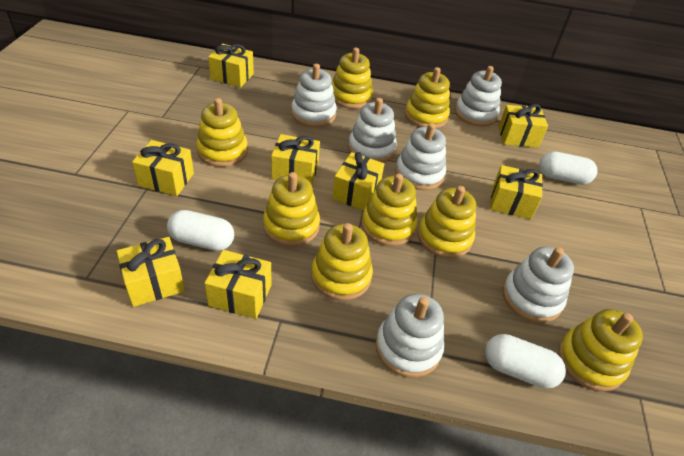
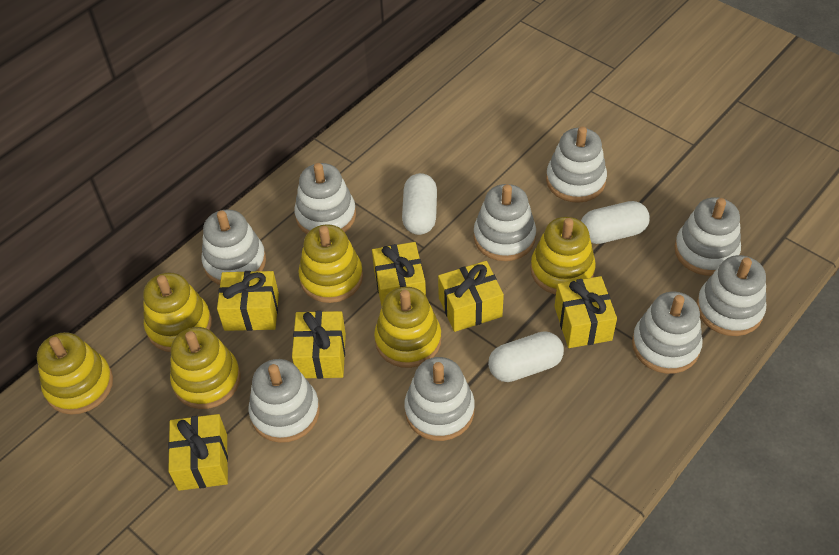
white stacking toy: [291,64,337,127] [348,98,397,163] [376,294,444,378] [395,123,446,190] [455,66,502,126] [503,247,574,323] = 6 -> [202,209,266,285] [248,359,320,443] [294,163,356,234] [404,357,475,441] [474,184,536,261] [546,127,607,203] [632,291,703,374] [674,197,741,276] [697,255,766,336] = 9
yellow gift: [117,237,185,307] [132,140,194,196] [204,250,272,319] [208,44,254,88] [271,134,320,185] [332,152,384,211] [490,165,543,219] [498,104,548,148] = 8 -> [168,414,228,491] [217,271,279,331] [292,311,346,379] [372,242,426,306] [438,261,504,332] [554,276,617,348] = 6
yellow stacking toy: [196,98,248,167] [263,172,320,246] [311,223,373,300] [332,48,373,109] [361,173,418,246] [405,67,450,128] [418,186,476,258] [558,309,643,392] = 8 -> [37,332,113,415] [143,273,212,352] [170,327,241,409] [298,225,363,303] [374,287,441,368] [531,217,596,295] = 6

